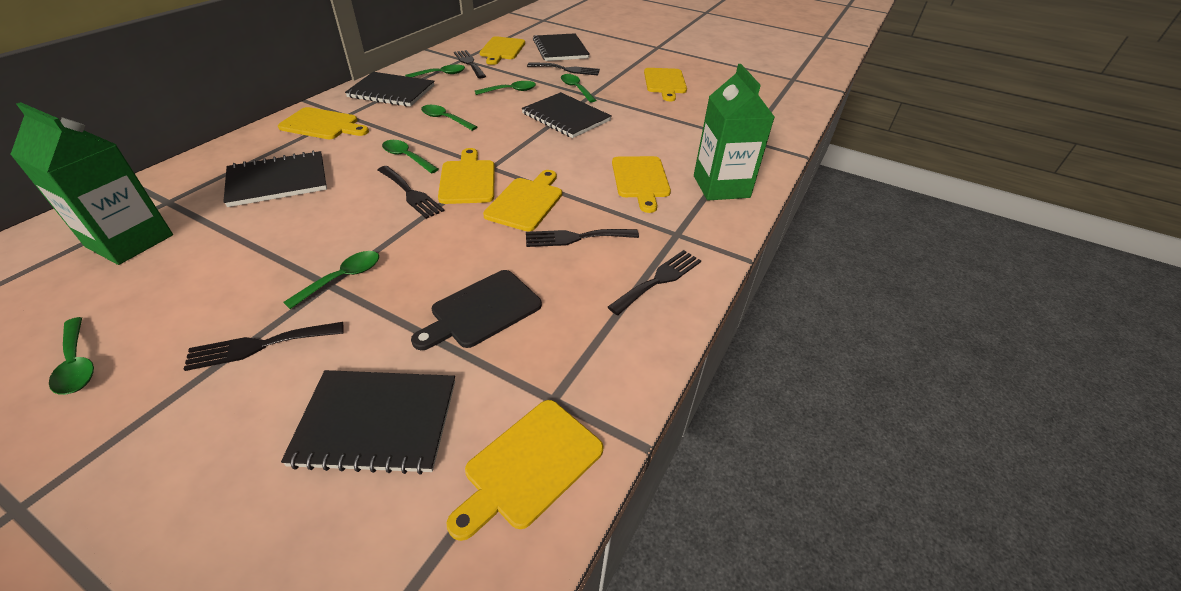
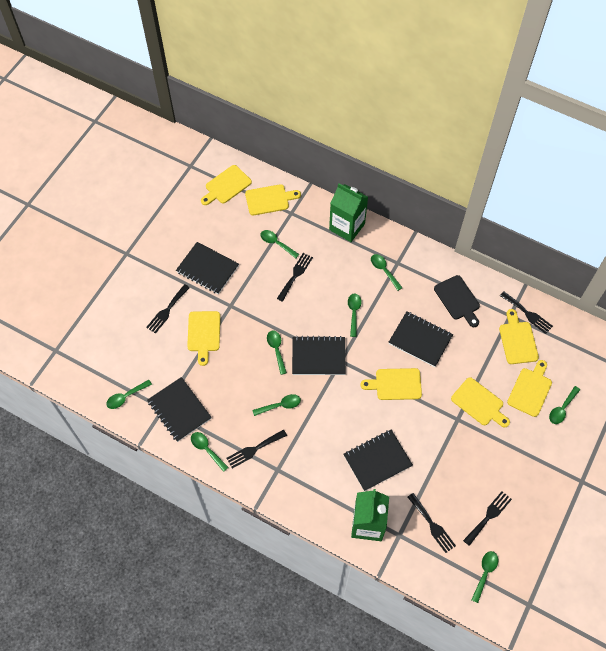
green spoon: [49,317,94,395] [283,251,379,309] [382,140,439,174] [405,65,465,77] [421,105,477,131] [475,81,536,95] [561,74,596,102] = 7 -> [106,380,152,409] [191,432,228,472] [252,394,301,416] [260,230,299,258] [267,331,287,375] [348,294,362,337] [371,254,402,291] [471,551,498,603] [549,386,580,424] = 9

